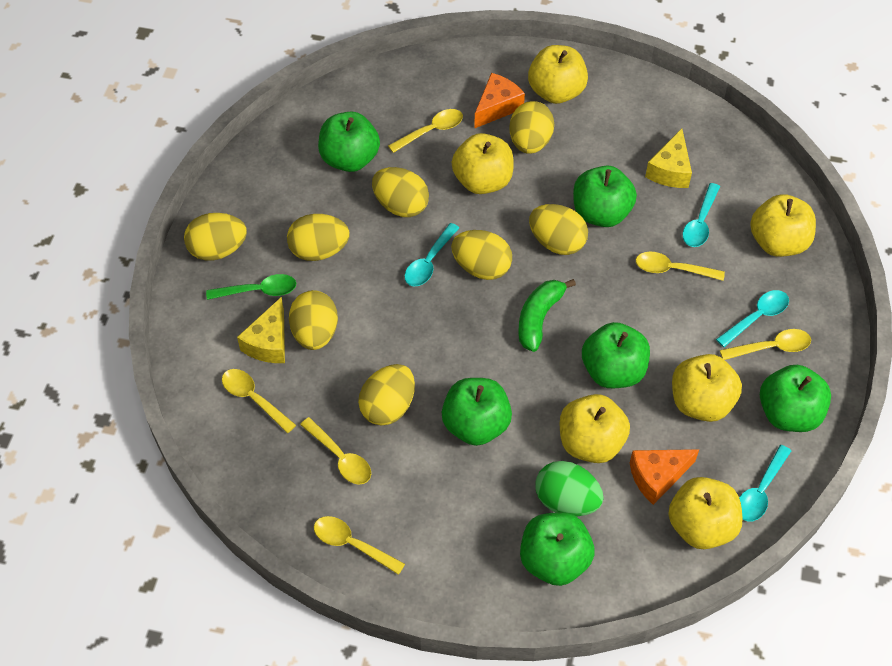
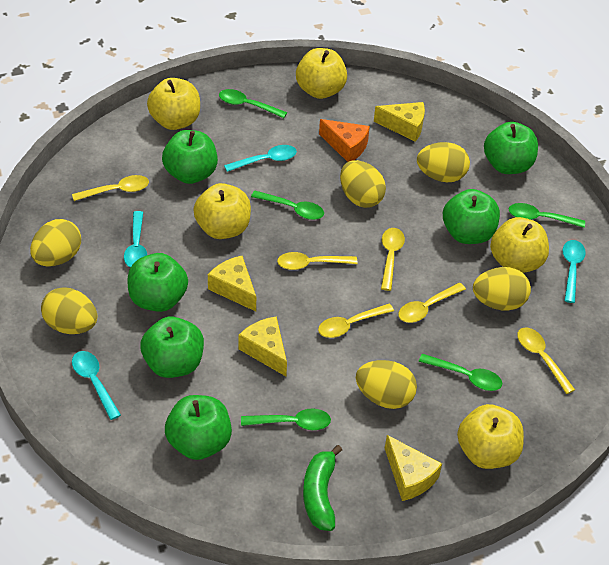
green egg: [535,461,604,516] = 1 -> none = 0
green spoon: [206,274,296,300] = 1 -> [219,89,287,118] [241,408,331,430] [251,191,324,220] [419,354,502,391] [509,203,585,228] = 5
orange cheese: [474,73,525,129] [630,449,699,505] = 2 -> [319,119,370,162] = 1
yellow apple: [452,133,514,194] [528,45,588,104] [560,394,630,463] [668,477,743,549] [672,354,742,422] [750,194,816,257] = 6 -> [147,78,200,130] [193,183,251,239] [296,48,347,99] [457,404,524,469] [490,217,549,273] = 5
yellow cheese: [237,297,285,363] [645,129,692,188] = 2 -> [208,256,256,311] [239,316,287,376] [374,102,425,142] [385,435,442,501] = 4
yellow egg: [184,213,247,261] [287,214,350,261] [289,290,338,350] [358,364,415,425] [372,167,429,217] [451,230,512,280] [510,101,554,154] [529,204,588,255] = 8 -> [30,219,81,266] [41,287,97,334] [340,160,386,208] [356,360,417,409] [417,142,470,182] [473,267,531,311] = 6

